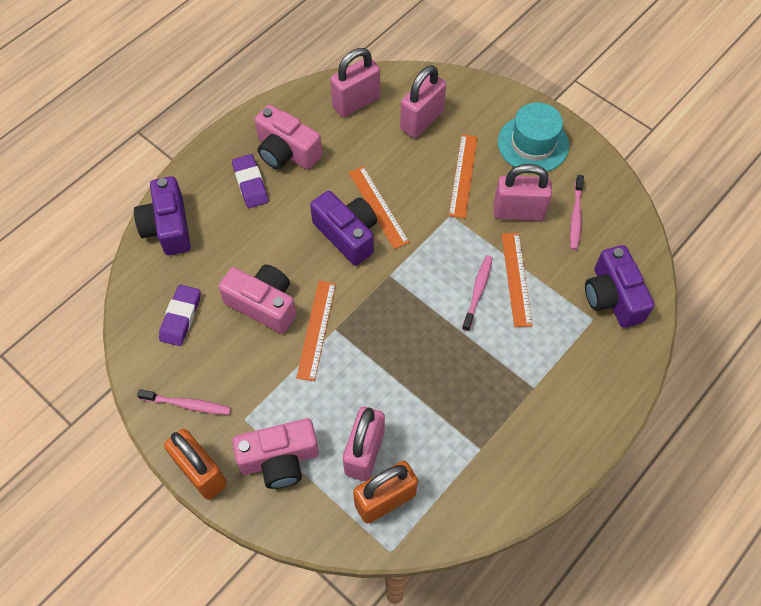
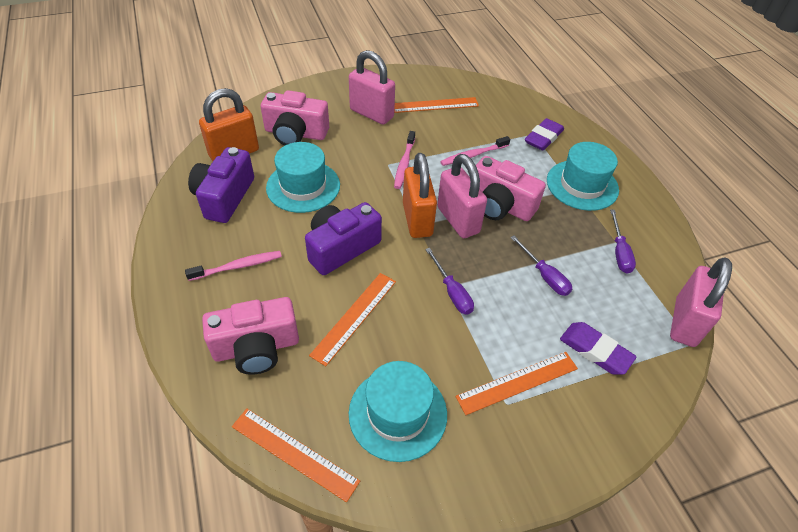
pink padlock: [330,48,380,117] [343,407,385,481] [400,65,446,138] [494,164,552,221] = 4 -> [349,50,395,125] [437,154,487,238] [670,257,732,347] = 3
purple camera: [134,176,191,255] [310,191,377,265] [585,245,655,328] = 3 -> [188,147,254,223] [305,202,382,275] = 2
purple screwdriver: none = 0 -> [425,248,474,314] [510,236,572,296] [610,210,636,273] = 3
turquoise hat: [498,102,569,171] = 1 -> [266,142,340,213] [349,361,447,462] [547,142,619,211] = 3

